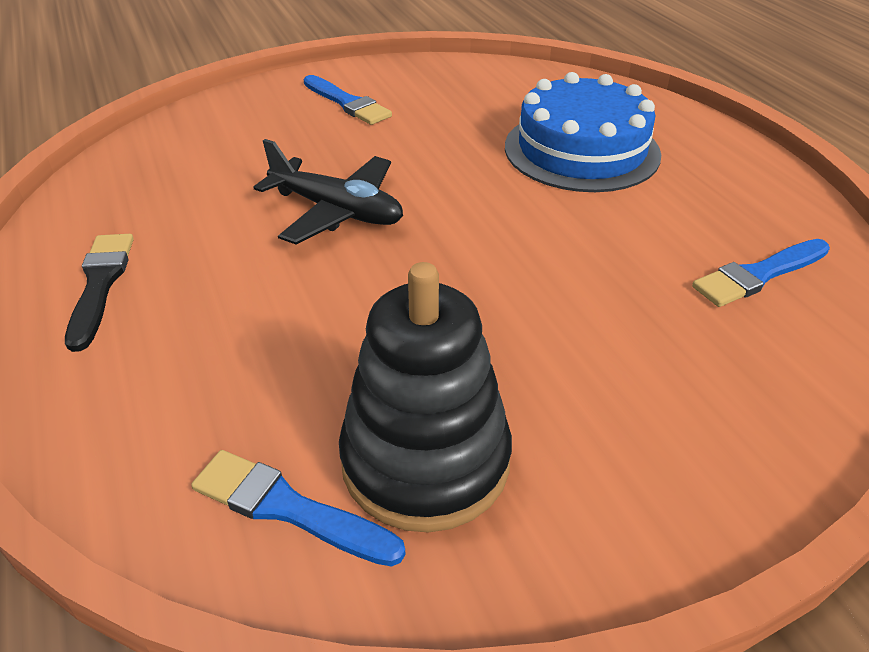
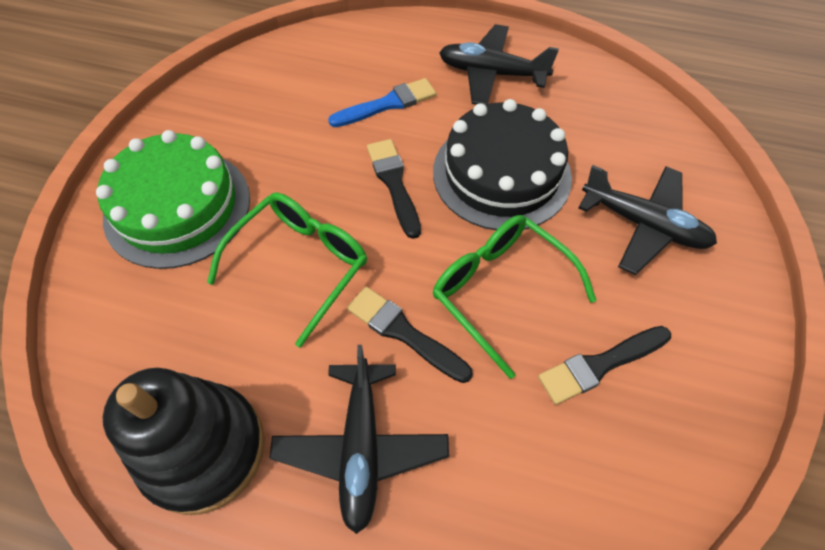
black brush: [65,234,134,352] = 1 -> [347,287,473,383] [367,139,421,239] [538,326,671,405] = 3
black cake: none = 0 -> [433,99,572,230] = 1
black plane: [253,139,403,244] = 1 -> [269,345,449,534] [439,24,559,105] [578,165,717,275] = 3
blue brush: [191,450,406,567] [304,75,392,125] [692,239,830,307] = 3 -> [328,78,436,127] = 1
blue cake: [505,72,661,192] = 1 -> none = 0
green cake: none = 0 -> [96,130,250,269] = 1
green glasses: none = 0 -> [207,192,367,348] [433,215,597,379] = 2

